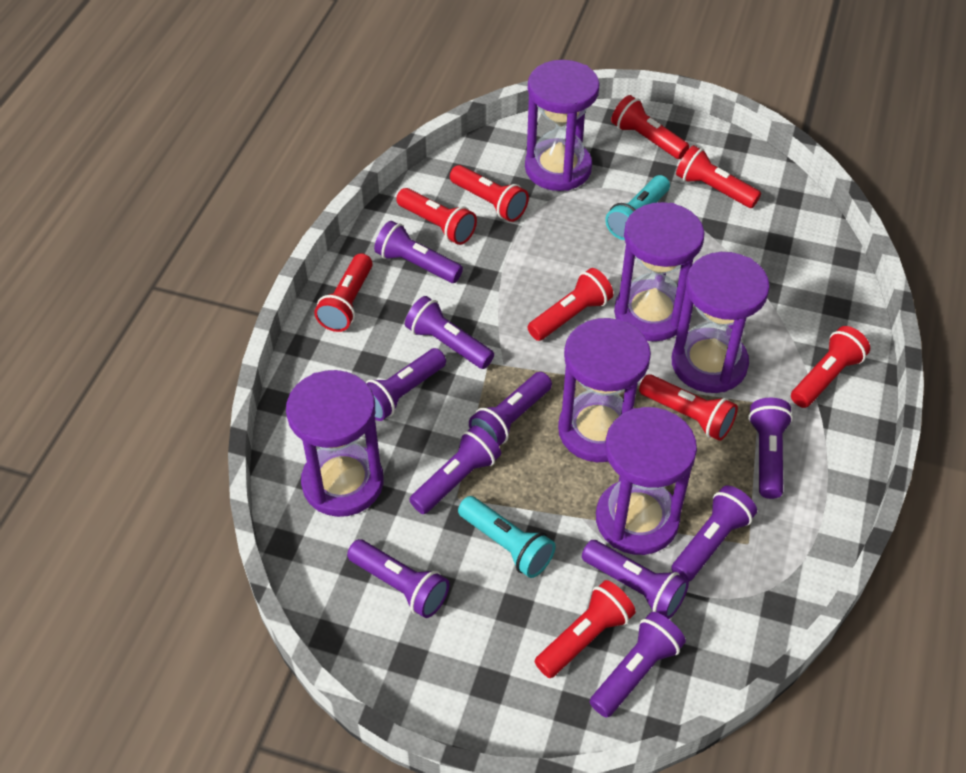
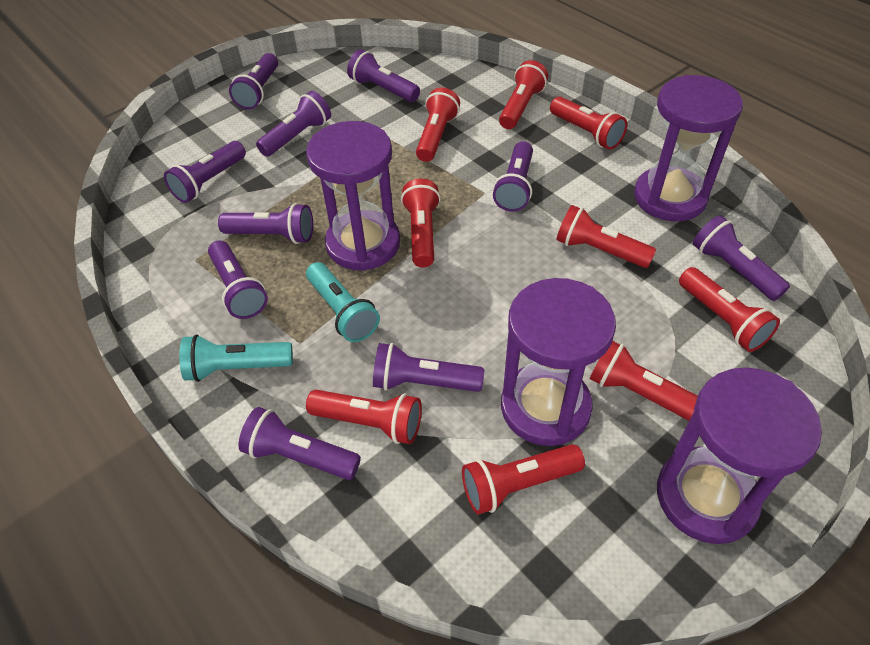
purple hourglass: [286,370,384,517] [525,60,600,191] [558,318,651,462] [596,407,697,555] [614,202,705,341] [672,252,770,393] = 6 -> [306,121,400,271] [501,278,616,446] [634,75,743,222] [657,367,822,544] = 4

